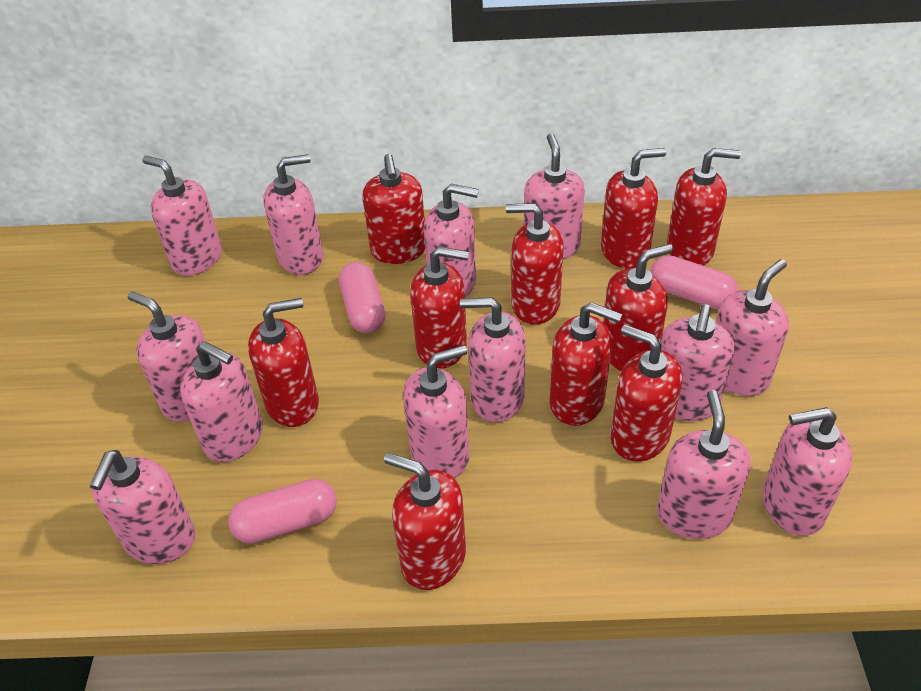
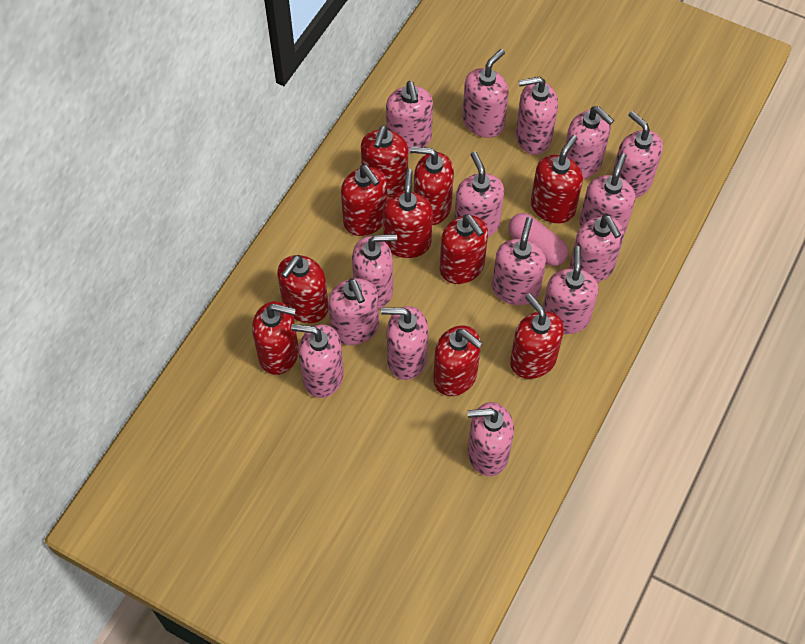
pink capsule: [228,479,337,544] [339,262,386,333] [650,255,738,309] = 3 -> [509,213,568,266] = 1
pink soap dispenser: [90,450,195,564] [128,291,205,422] [142,156,222,276] [180,341,263,462] [263,154,324,275] [403,345,469,478] [424,184,479,297] [460,297,526,422] [524,133,585,259] [657,390,751,539] [660,304,734,421] [716,259,789,396] [763,407,852,536] = 13 -> [291,324,344,398] [328,278,379,345] [352,234,397,309] [381,306,428,380] [386,81,433,153] [454,151,504,237] [462,49,509,138] [467,402,514,476] [492,217,546,305] [516,76,558,155] [543,246,599,334] [565,106,614,179] [569,215,624,283] [579,153,635,234] [612,111,663,198] = 15

